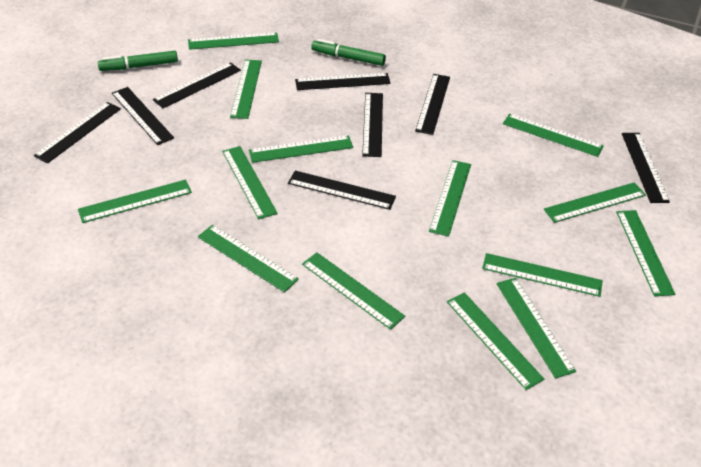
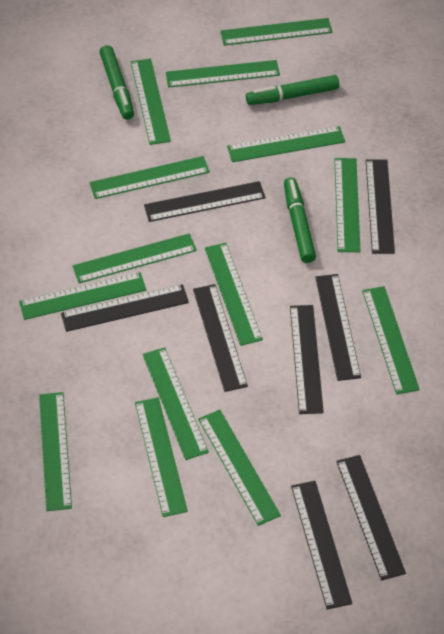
green marker: [98,51,178,71] [311,39,386,66] = 2 -> [99,45,134,120] [246,75,340,105] [284,178,316,263] = 3

